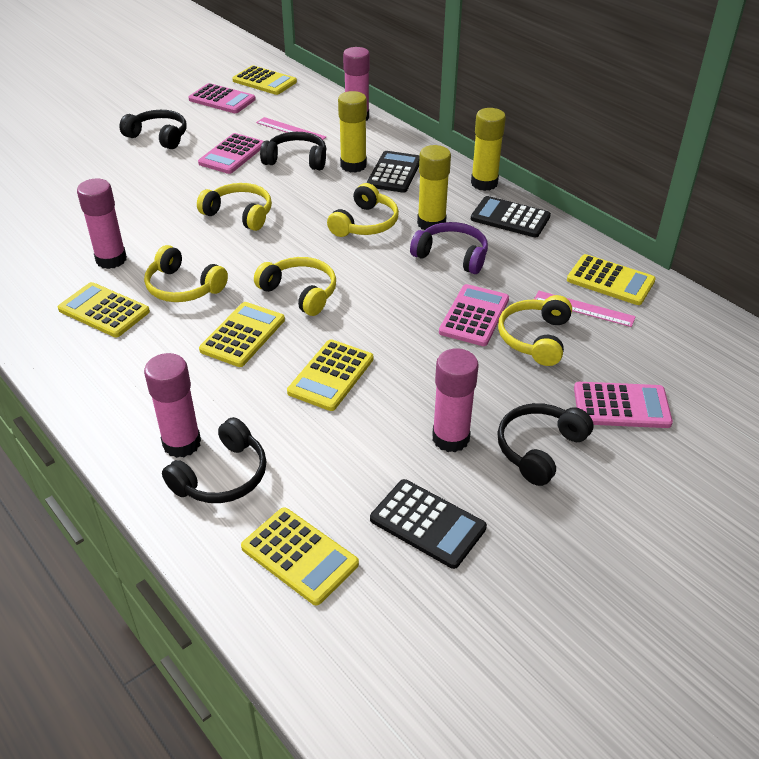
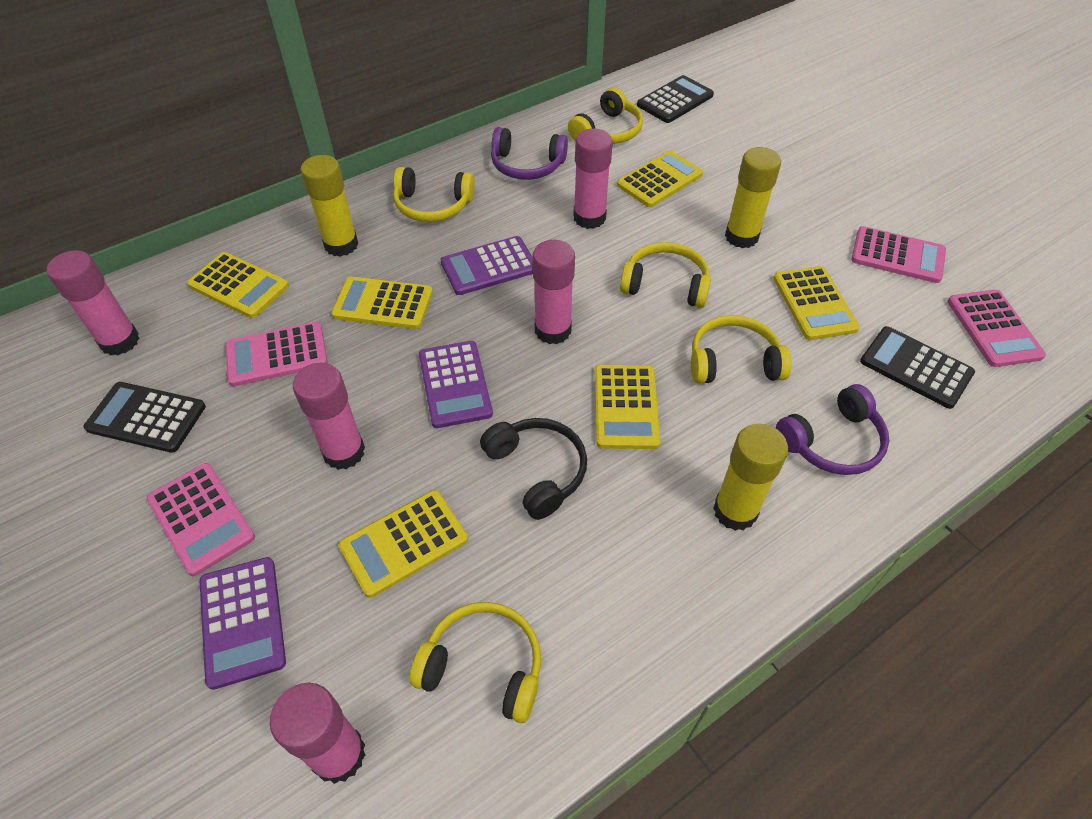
black headphones: [119,110,187,149] [162,417,266,503] [260,132,326,170] [497,403,594,486] = 4 -> [480,418,587,520] = 1
pink glue stick: [77,179,127,269] [144,353,201,458] [343,47,370,121] [432,348,479,452] = 4 -> [47,250,140,356] [270,683,365,784] [293,363,365,470] [532,240,575,344] [573,129,613,229] = 5
pink ruler: [256,117,326,140] [534,291,636,327] = 2 -> none = 0
purple calculator: none = 0 -> [200,557,286,690] [419,341,493,428] [440,236,533,295] = 3
purple headphones: [410,222,488,274] = 1 -> [491,127,568,180] [776,384,889,475] = 2

